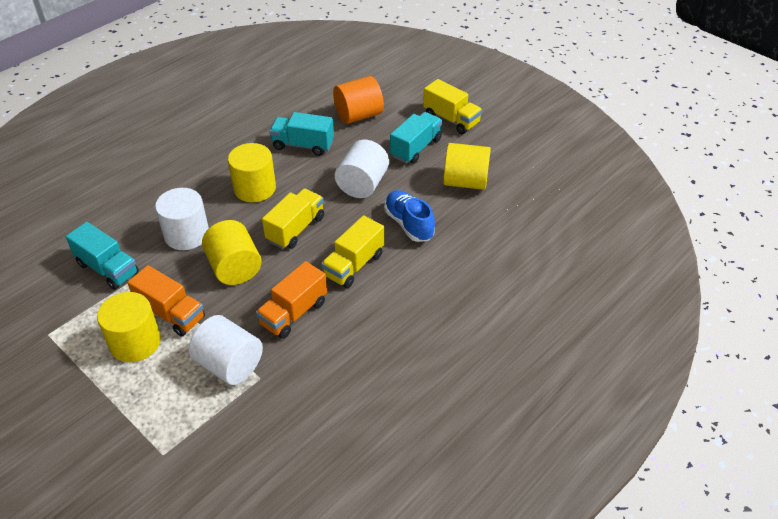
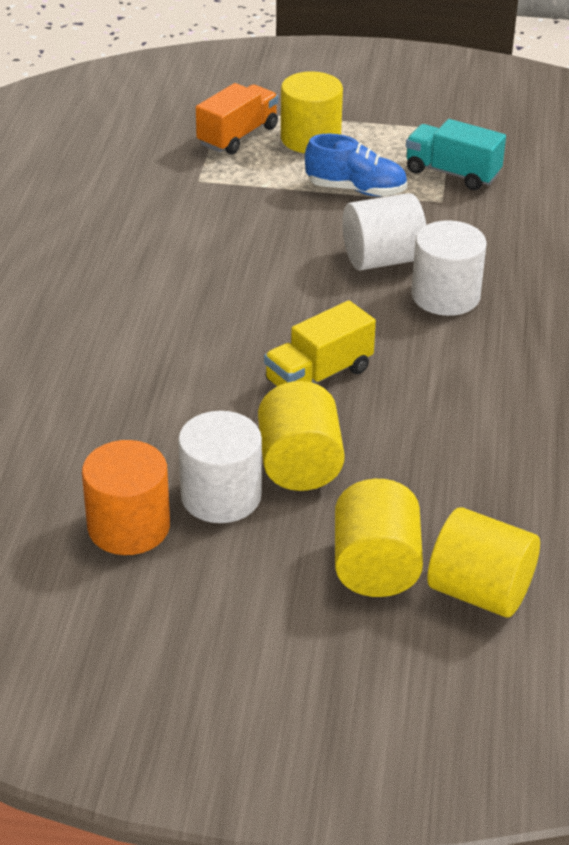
orange truck: [127,265,205,337] [256,261,327,339] = 2 -> [196,83,278,155] = 1
turquoise truck: [66,222,139,290] [269,112,334,156] [390,112,442,164] = 3 -> [406,119,506,190] = 1
yellow truck: [262,189,324,249] [321,215,384,288] [423,79,482,134] = 3 -> [264,300,376,386] = 1

